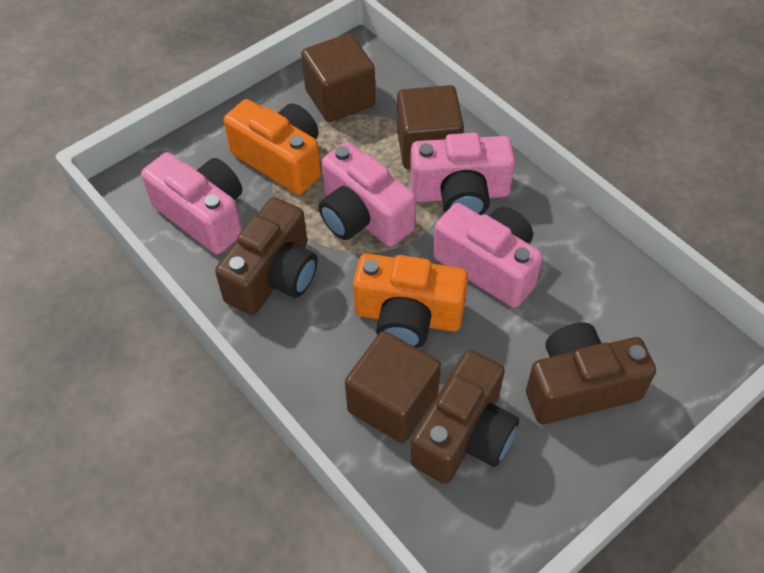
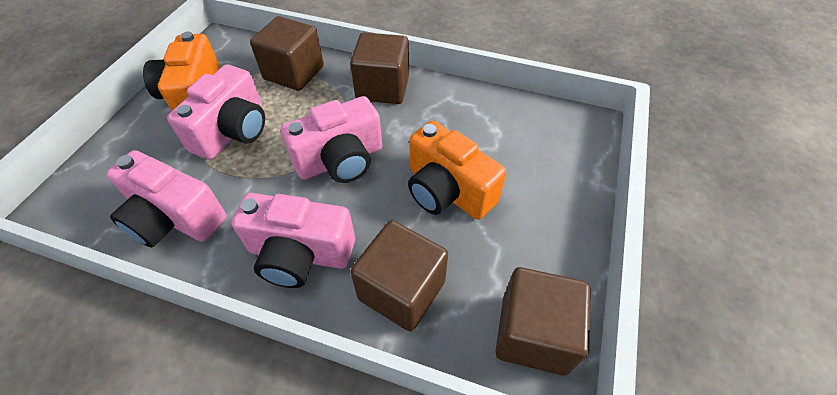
brown camera: [215,197,318,315] [411,350,519,484] [526,323,656,424] = 3 -> none = 0
brown cube: [301,33,375,122] [345,331,441,443] [397,85,464,169] = 3 -> [250,16,324,91] [350,32,409,104] [350,220,448,331] [495,267,591,376] = 4

